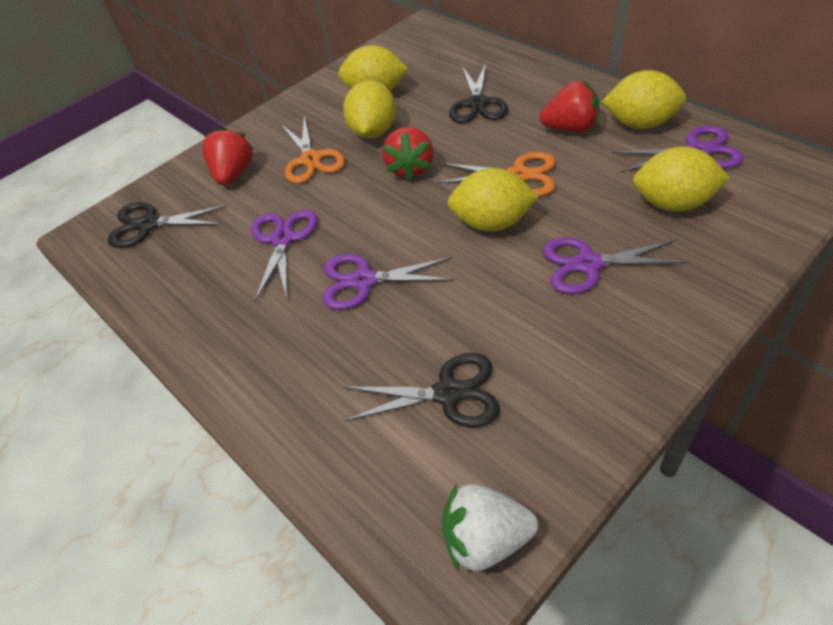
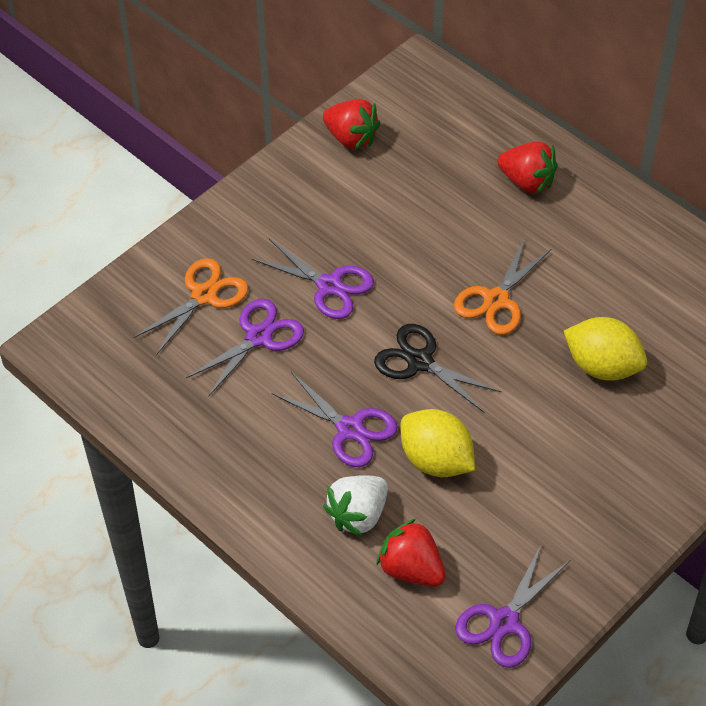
black scissors: [107,202,227,248] [344,353,500,427] [449,63,508,123] = 3 -> [374,324,502,412] = 1
yellow lemon: [338,45,408,91] [343,80,396,138] [448,168,539,231] [602,70,686,129] [633,146,730,211] = 5 -> [400,409,475,477] [564,317,647,381] = 2

